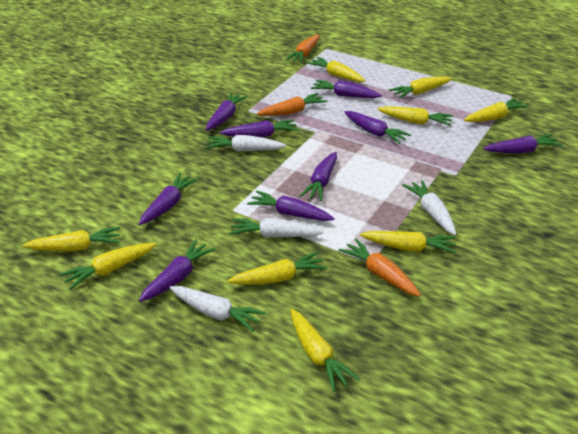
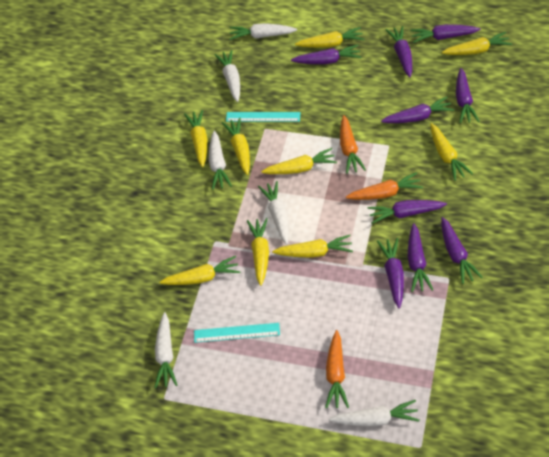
turquoise ruler: none = 0 -> [194,323,280,343] [226,112,300,122] = 2
white carrot: [169,286,266,332] [206,135,286,151] [229,218,324,238] [402,180,456,235] = 4 -> [155,312,177,388] [209,131,232,190] [214,50,240,102] [229,23,297,40] [258,181,289,244] [329,400,420,426] = 6

